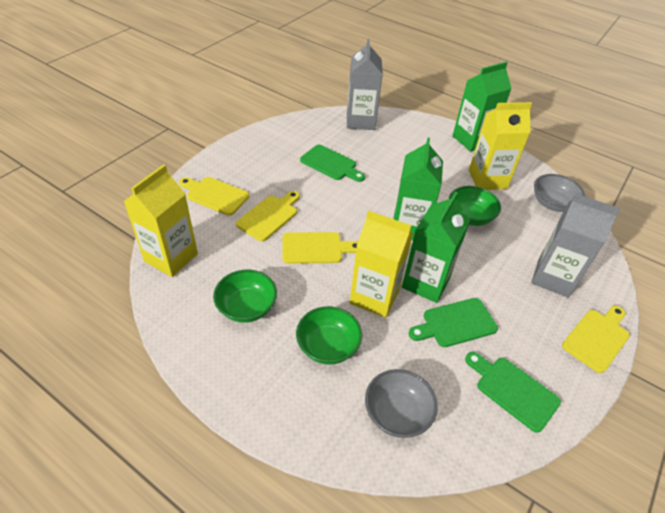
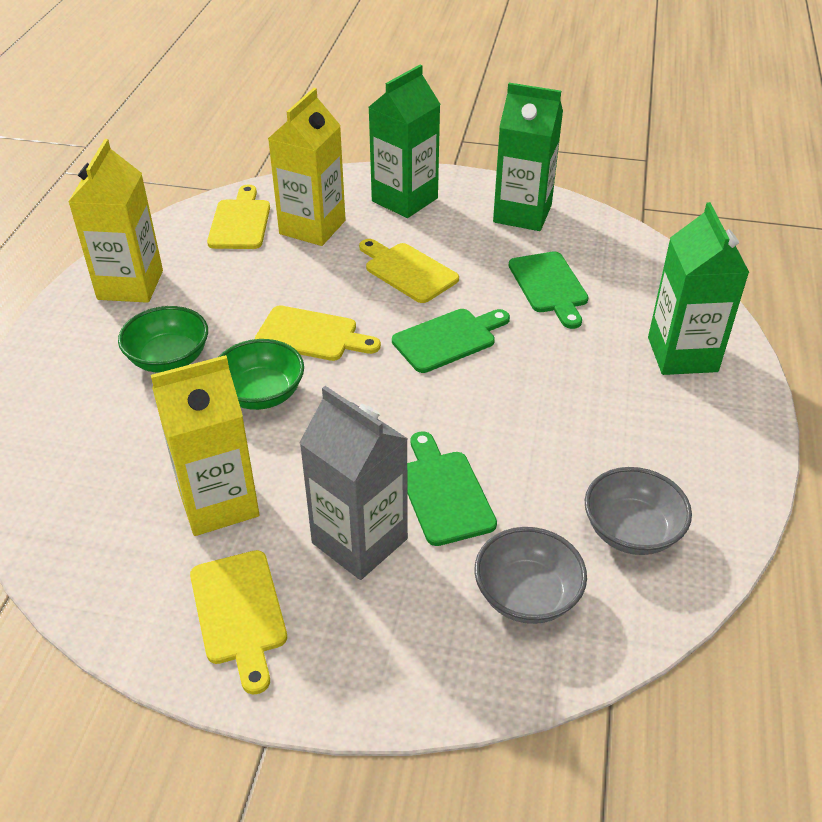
green bowl: [213,270,277,323] [296,306,362,365] [449,186,501,226] = 3 -> [118,306,208,373] [219,339,304,410] = 2
grey carton: [347,39,383,130] [531,194,620,298] = 2 -> [299,386,408,580] = 1

